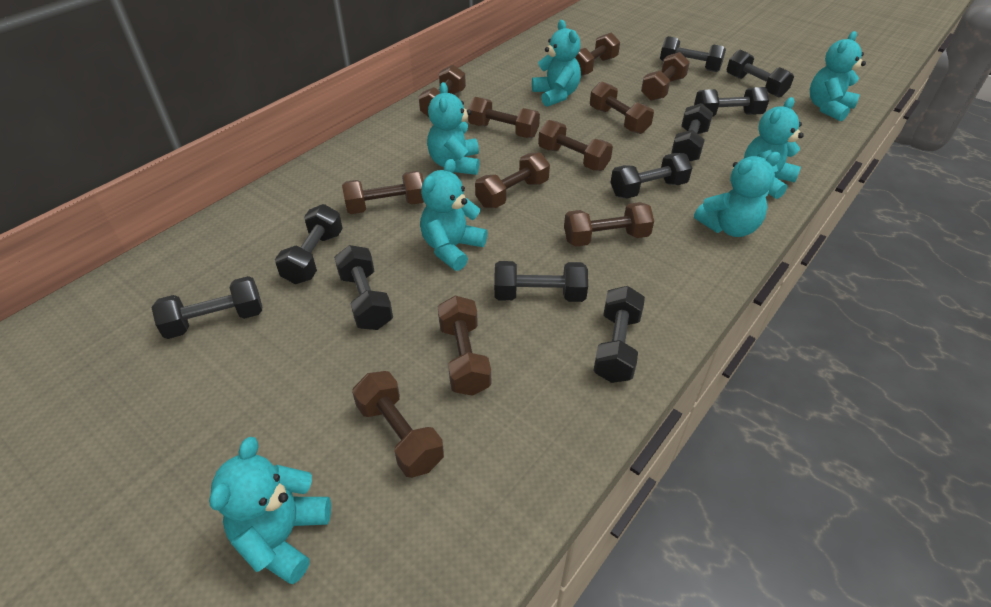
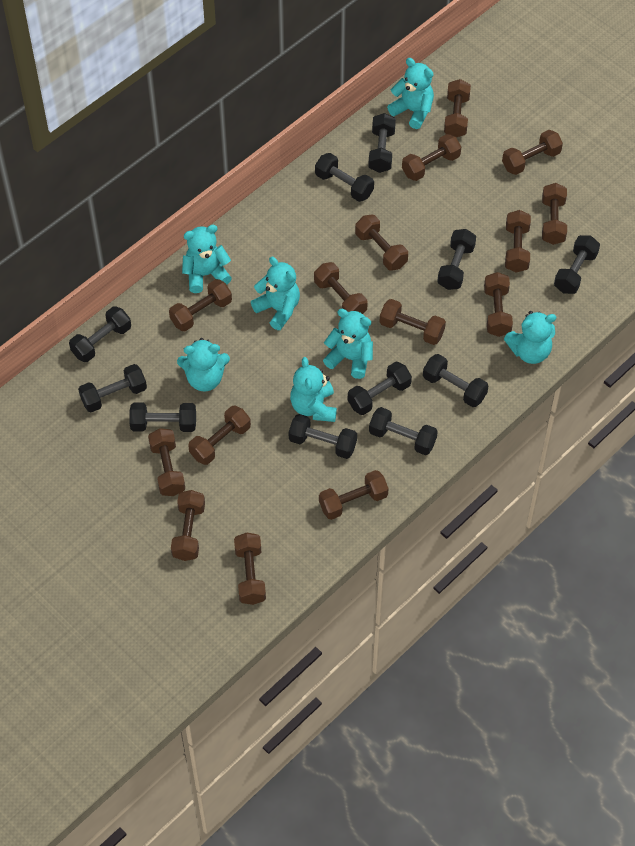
black dumbbell: [151,276,262,339] [275,204,343,284] [334,245,393,330] [494,261,588,302] [593,286,645,383] [610,153,692,199] [660,36,726,72] [671,103,713,162] [694,87,769,117] [727,50,794,97] = 10 -> [69,306,131,362] [78,364,147,412] [129,403,196,432] [289,414,357,459] [315,153,374,202] [348,362,412,415] [368,113,396,173] [369,407,438,455] [423,354,488,407] [437,229,476,290] [554,235,600,294] = 11
brown dumbbell: [342,171,424,214] [352,371,444,478] [419,65,466,117] [438,296,491,396] [468,97,540,138] [475,152,550,208] [538,120,613,171] [564,202,654,247] [575,32,620,76] [590,81,654,134] [641,52,690,101] = 11 -> [148,428,185,496] [169,279,232,331] [171,490,205,561] [188,406,251,465] [234,533,266,605] [314,262,368,314] [319,470,389,520] [355,215,408,271] [380,299,446,345] [402,134,461,181] [444,79,471,137] [484,272,513,337] [502,130,563,175] [505,210,531,273] [542,183,567,245] = 15

